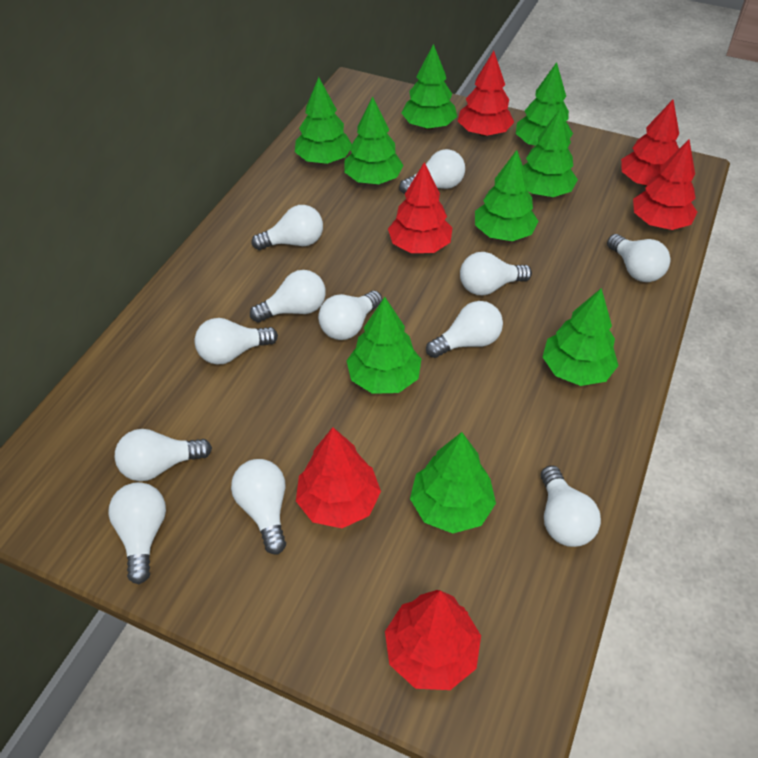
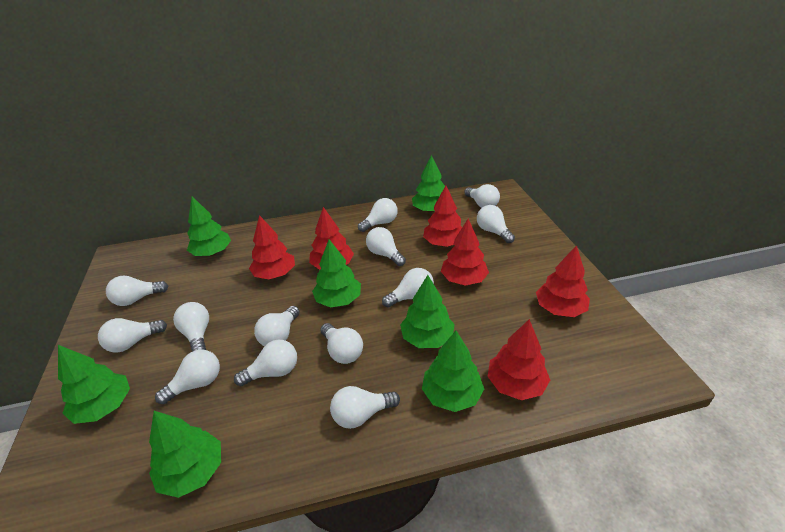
green tree: [295,77,352,164] [344,96,404,184] [346,297,421,394] [402,44,457,129] [410,432,496,534] [475,150,538,241] [516,62,573,146] [523,108,578,197] [543,288,619,386] = 9 -> [58,345,130,424] [149,411,221,498] [187,196,231,256] [312,239,361,308] [400,275,455,348] [412,155,445,213] [422,331,484,412] = 7
white light bulb: [108,482,166,584] [115,429,212,481] [195,318,278,365] [231,459,286,555] [250,270,326,322] [252,205,323,250] [318,291,382,340] [399,149,465,194] [426,301,503,358] [460,252,532,295] [541,465,601,547] [607,234,670,282] = 12 -> [98,318,167,353] [106,275,168,306] [155,349,220,404] [173,302,209,352] [234,339,297,386] [254,306,300,346] [320,323,363,364] [330,386,400,429] [358,198,398,232] [366,227,406,266] [382,268,434,308] [464,184,500,208] [477,205,515,243] = 13

